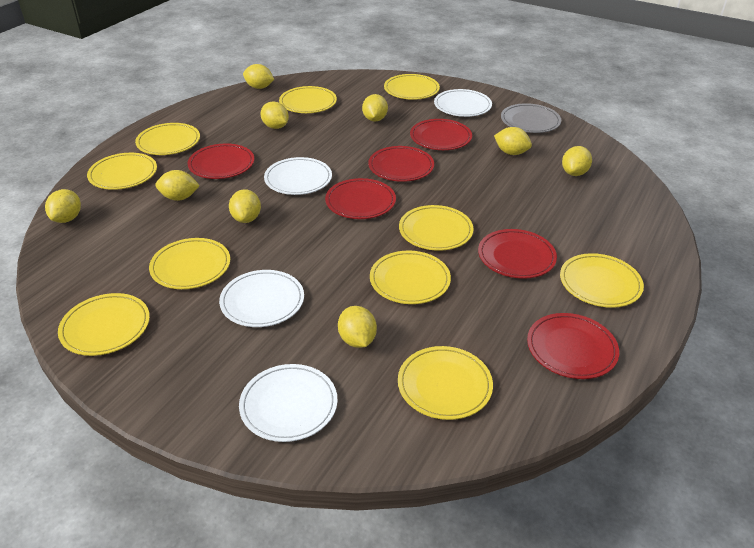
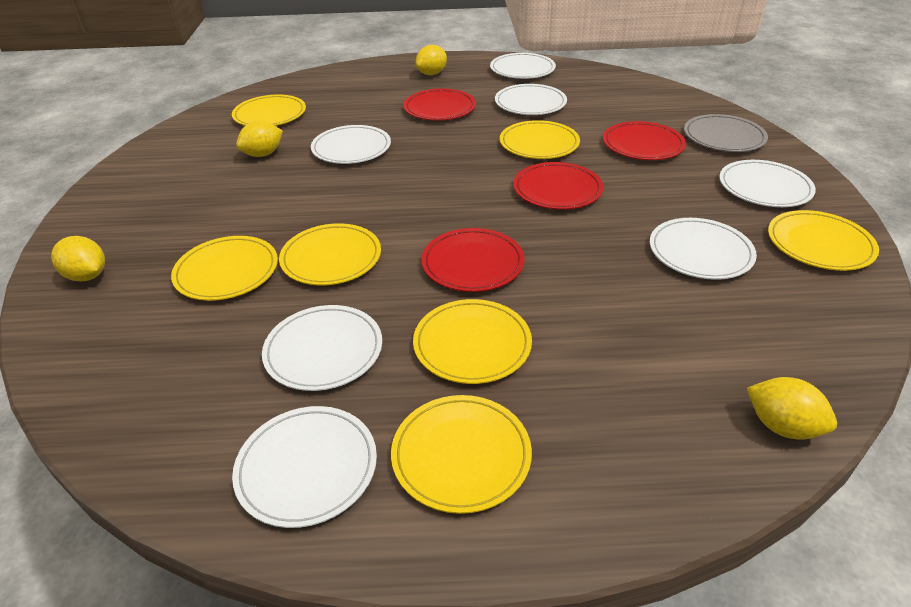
red plate: [187,143,254,179] [325,178,396,219] [368,146,434,182] [410,119,472,150] [478,229,557,279] [527,313,619,379] = 6 -> [404,88,476,121] [421,228,524,292] [513,162,603,210] [603,121,686,160] = 4
white plate: [219,270,304,327] [239,364,338,442] [264,157,332,195] [434,89,492,117] = 4 -> [232,406,377,528] [262,305,382,391] [311,125,391,164] [490,53,556,79] [495,84,567,115] [650,218,757,280] [719,160,816,207] = 7
yellow lemon: [45,189,81,223] [155,170,200,201] [229,189,261,223] [243,64,274,89] [261,102,289,129] [338,306,377,348] [362,94,388,122] [494,127,532,155] [562,146,592,176] = 9 -> [51,236,105,282] [236,121,283,157] [416,45,447,75] [747,377,837,440] = 4
yellow plate: [58,293,150,356] [87,153,157,190] [135,123,200,155] [149,238,230,289] [279,86,337,113] [370,251,451,304] [384,74,440,100] [398,346,493,420] [399,205,474,251] [560,253,644,308] = 10 -> [171,236,278,301] [232,94,306,126] [279,223,381,285] [391,395,532,514] [413,299,532,384] [500,120,580,159] [768,210,879,271] = 7

